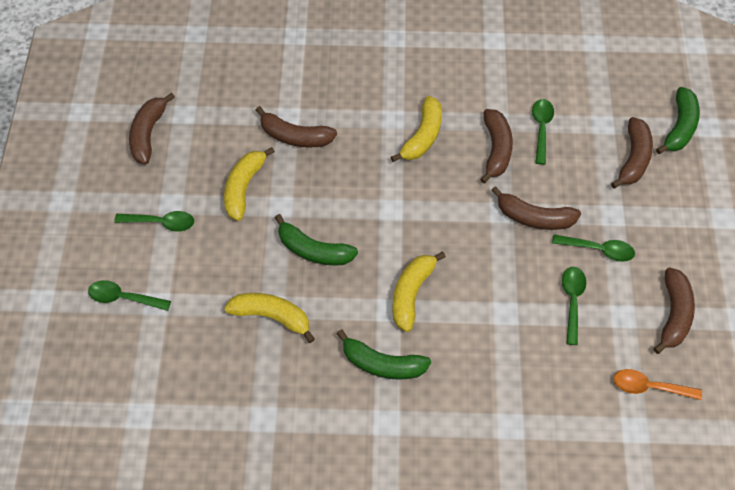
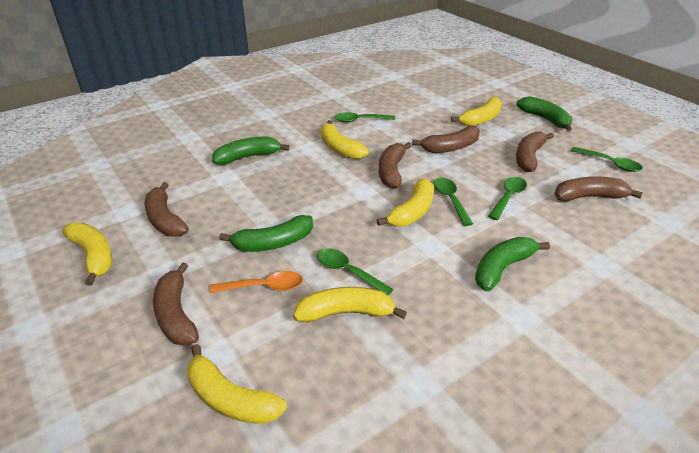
green banana: [275,214,358,266] [337,329,431,380] [656,87,700,154] = 3 -> [212,137,289,165] [219,215,313,252] [475,237,550,291] [516,96,572,131] = 4
yellow banana: [224,147,275,221] [224,293,315,343] [391,96,442,162] [393,252,446,332] = 4 -> [62,222,112,285] [187,344,287,424] [293,287,407,322] [321,120,369,159] [377,178,434,227] [451,97,502,126] = 6

